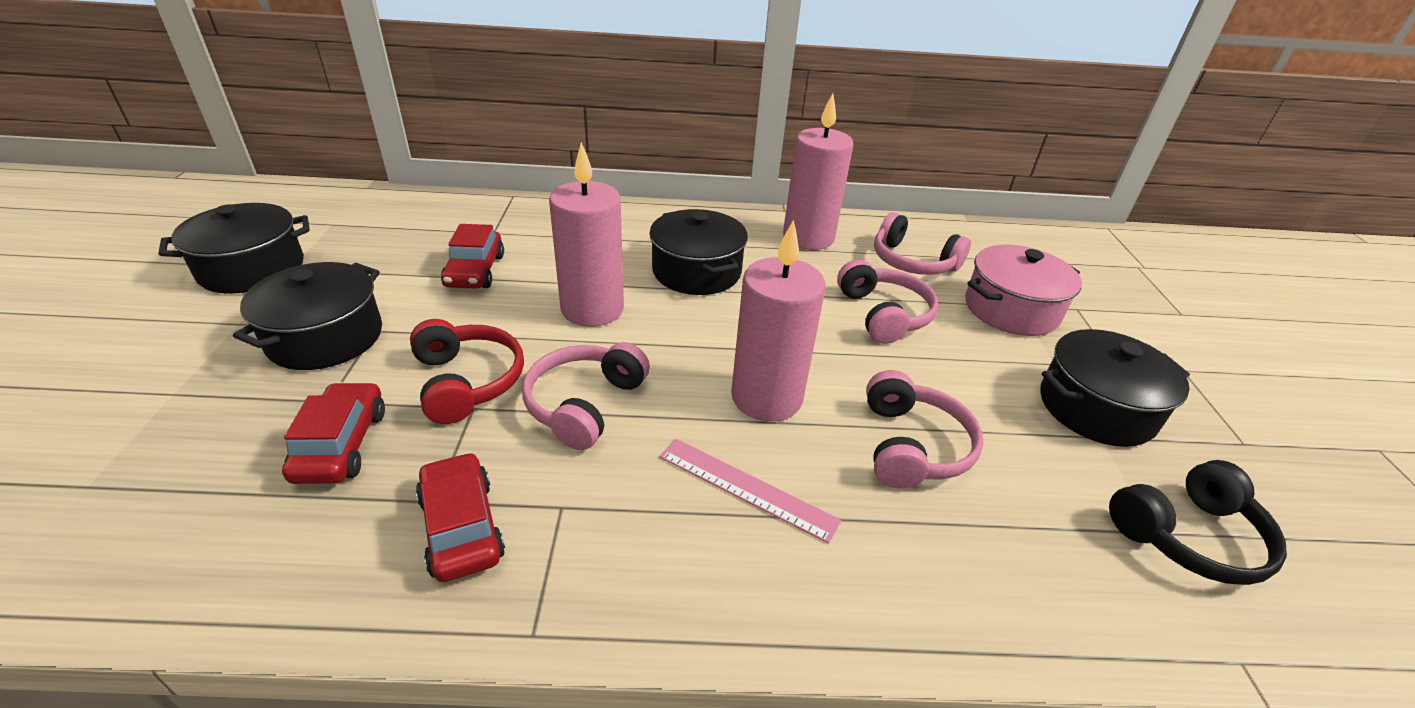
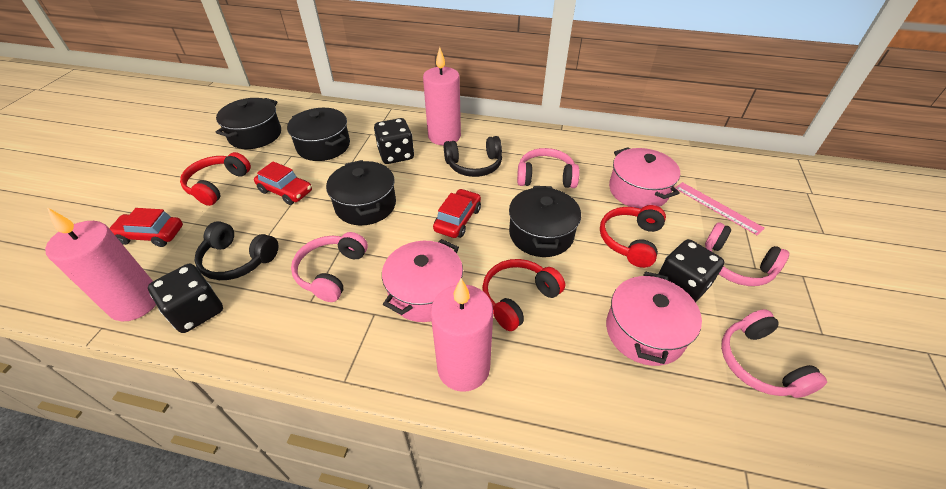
black dice: none = 0 -> [148,264,223,333] [374,118,414,164] [658,239,724,302] = 3
black headphones: [1109,460,1287,585] = 1 -> [194,221,279,280] [444,136,502,177] = 2
pink pot: [965,245,1082,336] = 1 -> [382,239,463,322] [606,271,702,366] [609,147,680,209] = 3
red headphones: [410,319,524,424] = 1 -> [180,152,251,206] [482,259,565,331] [600,205,666,268] = 3

